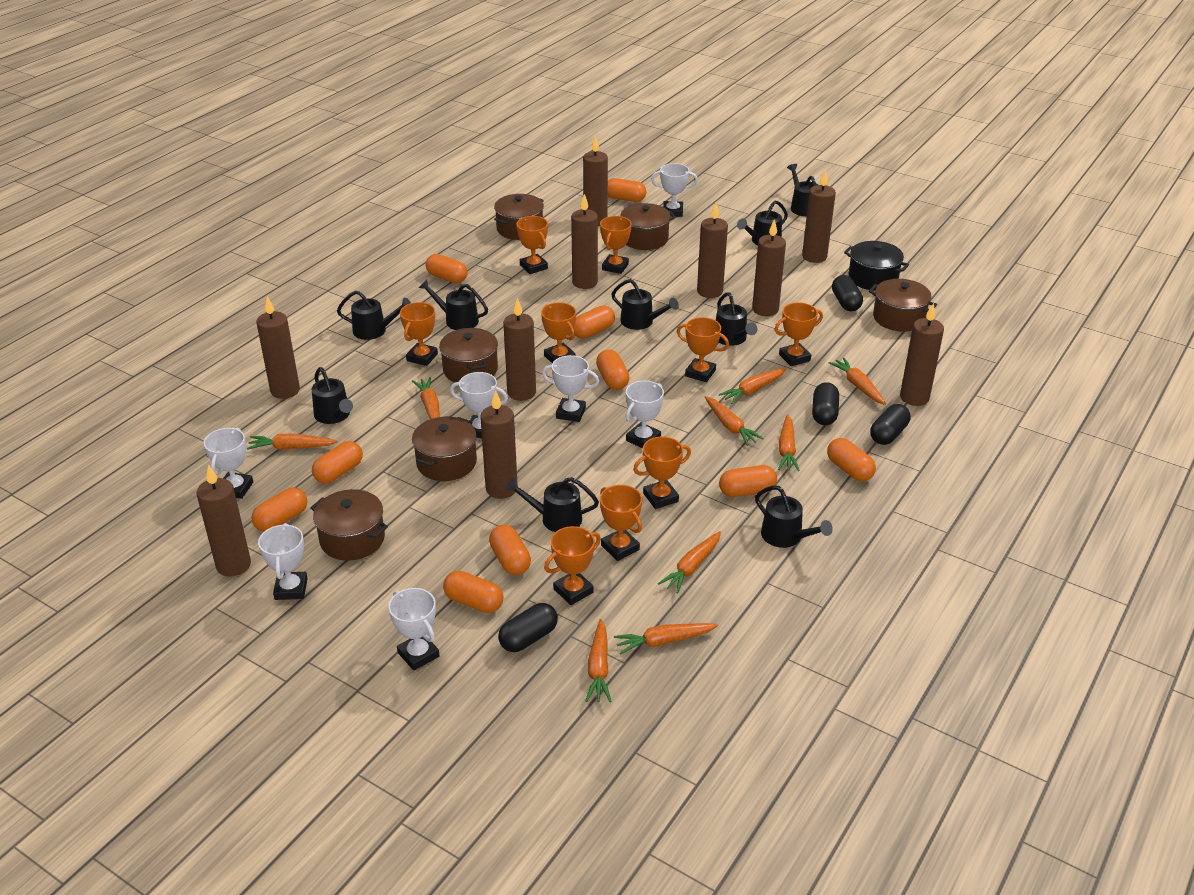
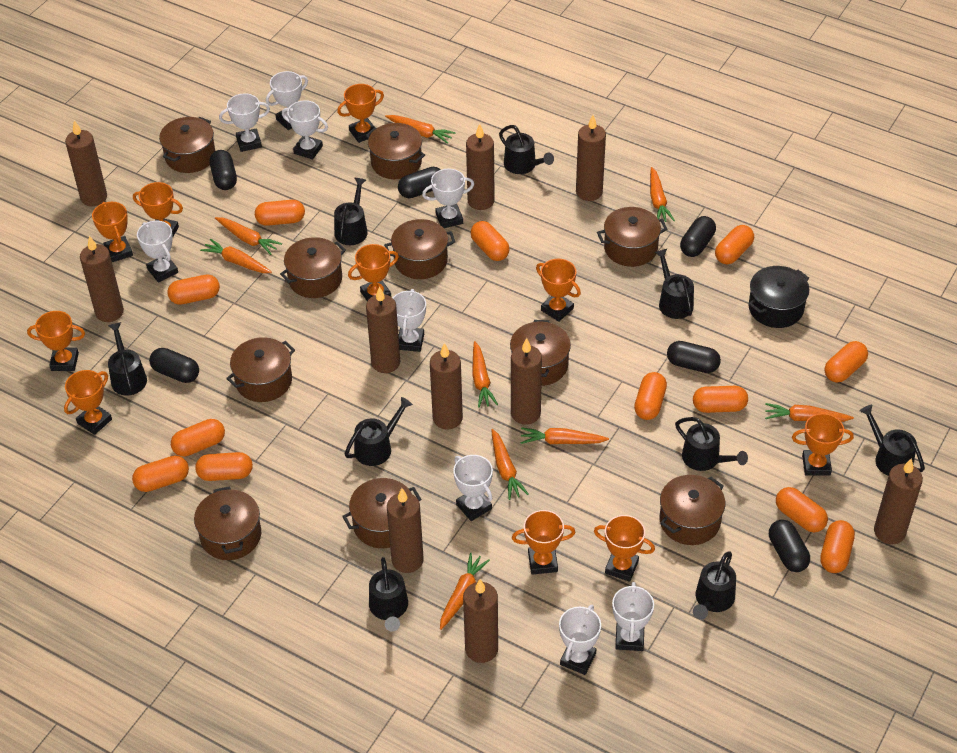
black capsule: [498,603,558,652] [812,382,839,425] [832,275,863,311] [870,404,910,445] = 4 -> [149,348,199,383] [210,150,237,190] [398,167,441,198] [667,341,721,373] [680,216,716,257] [769,520,810,572] = 6
brown pot: [311,489,388,561] [412,417,477,481] [439,328,498,382] [494,194,544,240] [620,203,676,250] [869,279,937,332] = 6 -> [159,117,215,173] [194,486,261,560] [226,337,295,402] [280,237,346,298] [342,478,421,548] [366,123,425,179] [384,219,455,279] [510,320,571,386] [597,207,667,267] [660,475,725,545] = 10
orange capsule: [251,488,307,532] [312,441,363,484] [426,254,468,283] [443,570,503,613] [489,525,531,575] [574,306,615,339] [596,349,630,390] [608,178,646,202] [719,465,777,497] [827,438,876,481] = 10 -> [132,455,189,492] [167,274,220,305] [171,419,225,457] [195,452,253,481] [255,200,305,226] [470,221,510,261] [634,372,667,420] [693,386,748,413] [715,225,754,264] [776,487,828,532] [820,520,855,573] [824,341,868,383] = 12
orange trophy: [400,302,438,366] [517,216,548,274] [541,302,576,363] [544,526,601,605] [600,216,632,274] [600,485,642,561] [633,436,691,509] [677,317,729,382] [775,302,823,366] = 9 -> [27,311,85,371] [64,370,112,435] [92,202,133,262] [133,182,183,236] [337,84,384,143] [348,244,399,301] [512,510,576,575] [536,259,581,322] [594,515,655,582] [792,413,854,476] = 10
white trophy: [204,428,253,499] [258,523,308,600] [388,588,440,671] [450,372,508,438] [542,355,599,422] [626,381,664,449] [651,163,698,217] = 7 -> [137,221,178,283] [219,93,270,152] [266,71,308,130] [282,100,328,159] [393,289,426,352] [422,169,474,228] [453,455,493,521] [559,605,601,675] [612,582,654,651] = 9

